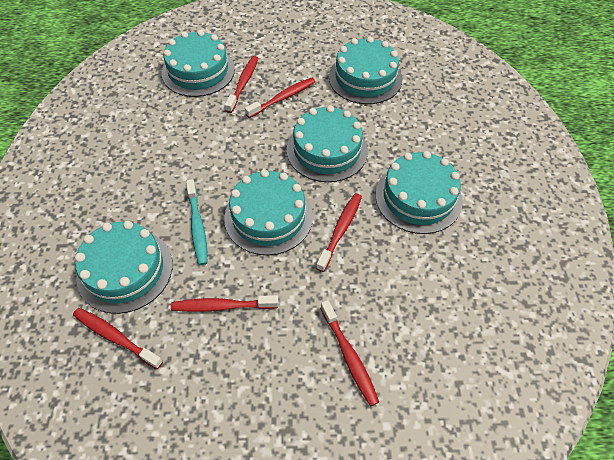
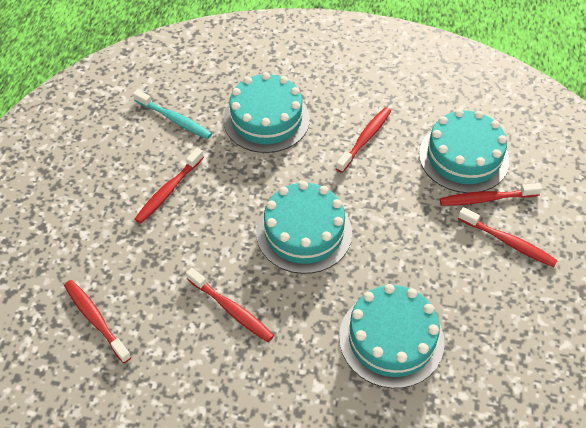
turquoise cake: [75,221,173,314] [162,30,235,97] [224,169,313,255] [287,105,368,182] [329,37,403,104] [375,151,463,234] = 6 -> [223,72,310,153] [256,181,352,274] [339,284,445,388] [419,109,509,193] = 4

